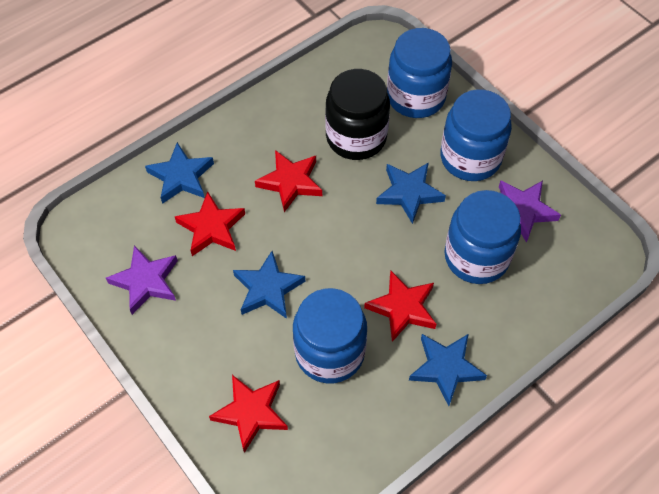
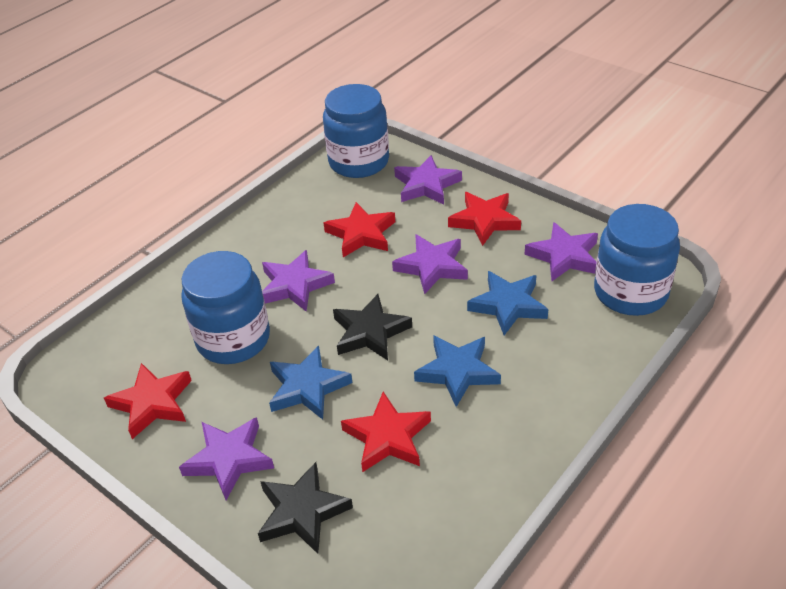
black jar: [325,69,390,160] = 1 -> none = 0
black star: none = 0 -> [258,462,353,554] [333,294,412,360] = 2
blue jar: [293,288,367,383] [387,28,452,118] [440,89,512,181] [444,190,521,284] = 4 -> [181,251,270,364] [323,84,389,178] [594,204,680,316] = 3
blue star: [145,142,214,204] [233,251,305,319] [376,162,446,224] [409,334,487,406] = 4 -> [269,345,352,420] [414,335,501,407] [467,271,548,335] = 3
purple star: [106,245,178,315] [499,180,561,243] = 2 -> [179,417,274,500] [262,250,335,312] [392,234,468,294] [394,155,462,205] [525,222,598,281] = 5

